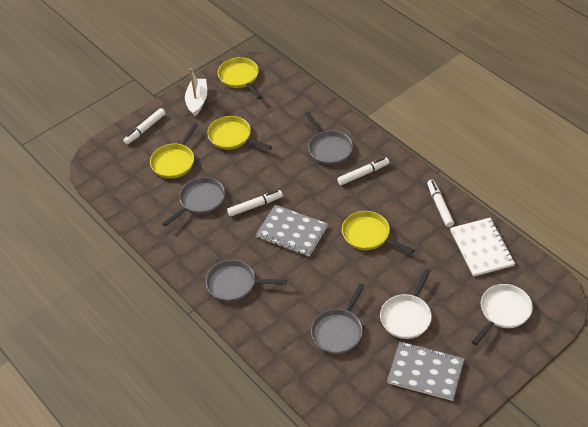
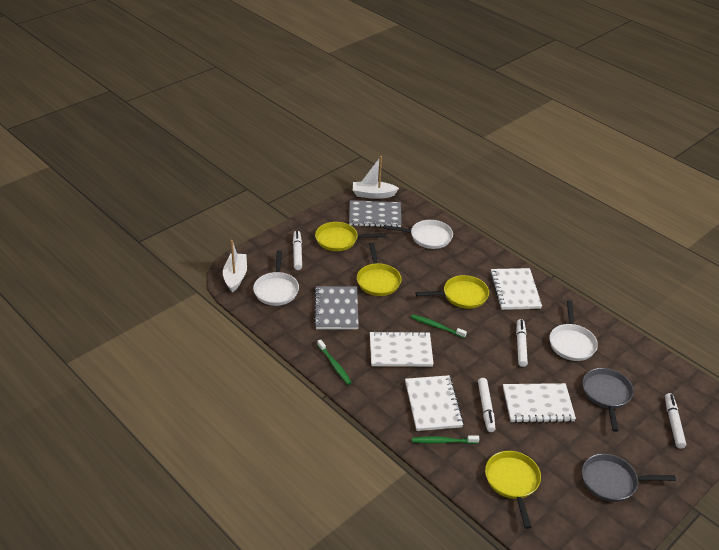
green toothbrush: none = 0 -> [317,340,352,385] [411,314,467,338] [412,435,479,444] = 3
grey pan: [162,177,225,227] [206,260,287,302] [305,112,353,165] [311,283,365,354] = 4 -> [582,454,676,502] [583,368,634,432] = 2
white boat: [185,68,207,116] = 1 -> [223,240,247,292] [353,156,399,199] = 2
white notebook: [450,218,515,277] = 1 -> [370,331,434,367] [405,375,464,431] [490,268,542,310] [503,383,576,423] = 4
white pan: [380,269,432,339] [471,284,533,345] = 2 -> [253,251,299,306] [384,220,453,249] [549,300,598,361] = 3

